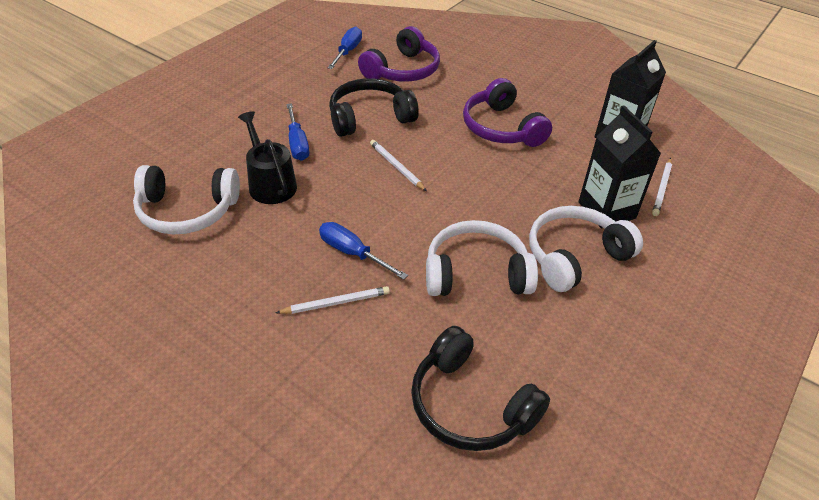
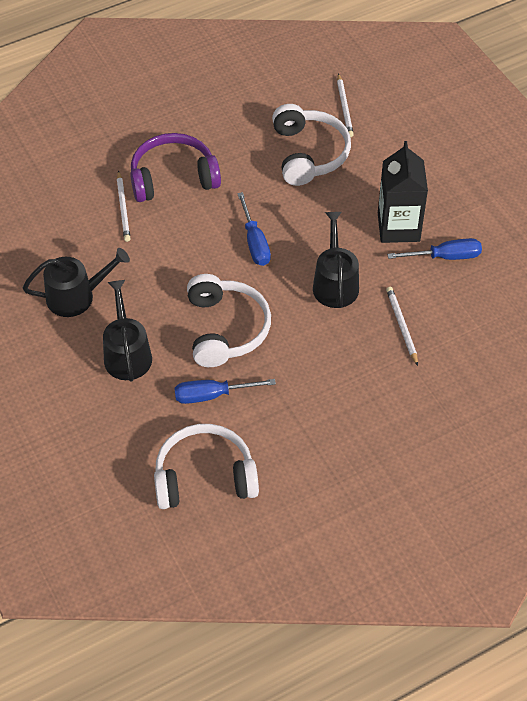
black carton: [578,106,661,228] [595,40,666,138] = 2 -> [378,141,428,243] = 1
black headphones: [329,78,419,137] [411,326,550,451] = 2 -> none = 0
black watering can: [238,111,297,204] = 1 -> [23,248,130,317] [103,280,152,382] [313,212,359,308] = 3
purple headphones: [358,26,440,82] [463,78,552,147] = 2 -> [130,133,221,202] = 1

